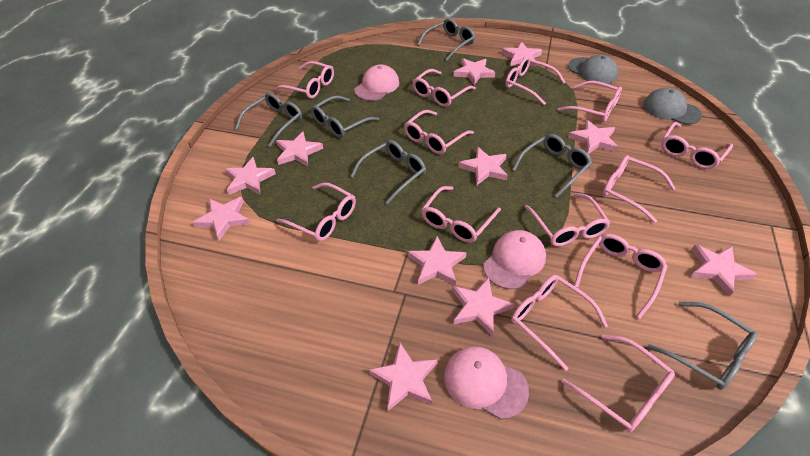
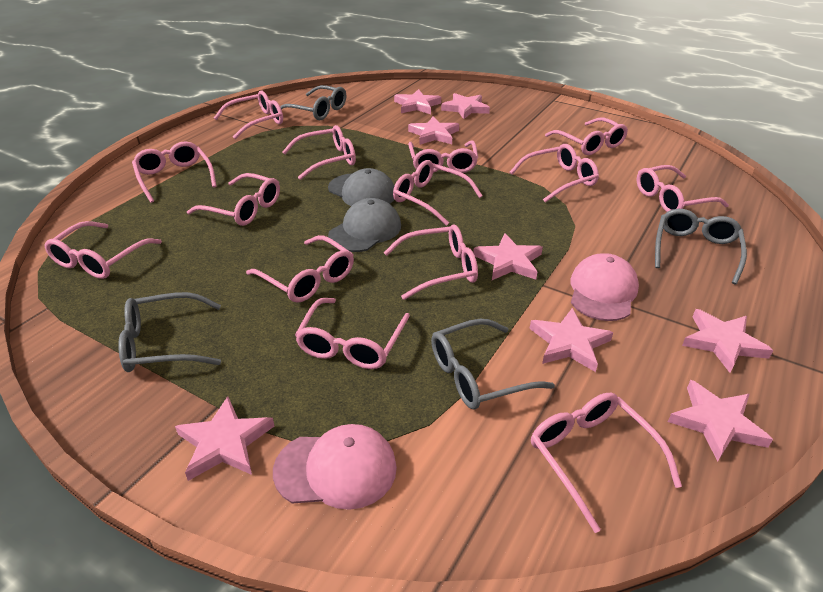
grey glasses: [235,93,302,147] [311,95,379,138] [350,140,426,205] [417,18,475,61] [512,134,592,198] [648,302,758,390] = 6 -> [118,292,221,372] [280,85,346,120] [431,319,555,410] [655,209,747,284] = 4
pink cap: [354,64,400,101] [444,346,529,419] [483,230,546,289] = 3 -> [273,424,397,510] [570,253,639,321] = 2
pink glasses: [274,61,334,99] [276,183,356,241] [404,110,474,154] [412,69,476,107] [421,186,501,243] [505,57,566,105] [511,275,608,371] [524,193,610,246] [557,81,622,122] [562,334,675,432] [574,234,668,318] [602,155,676,223] [661,122,733,169] = 13 -> [44,221,162,279] [132,141,217,203] [187,173,280,226] [214,90,283,139] [246,235,354,303] [282,125,356,180] [295,298,410,369] [384,224,478,300] [393,160,483,226] [408,140,478,173] [509,144,599,202] [531,393,682,533] [545,118,628,155] [637,165,729,212] = 14
pink star: [193,197,250,241] [225,157,276,194] [276,131,323,167] [369,343,437,411] [408,236,466,286] [453,58,495,85] [453,277,514,336] [459,147,508,185] [502,42,542,67] [568,120,618,154] [691,245,757,297] = 11 -> [175,396,274,481] [394,89,441,114] [408,117,459,145] [441,93,490,119] [473,233,543,280] [529,308,613,372] [668,380,773,461] [682,309,773,373] = 8

